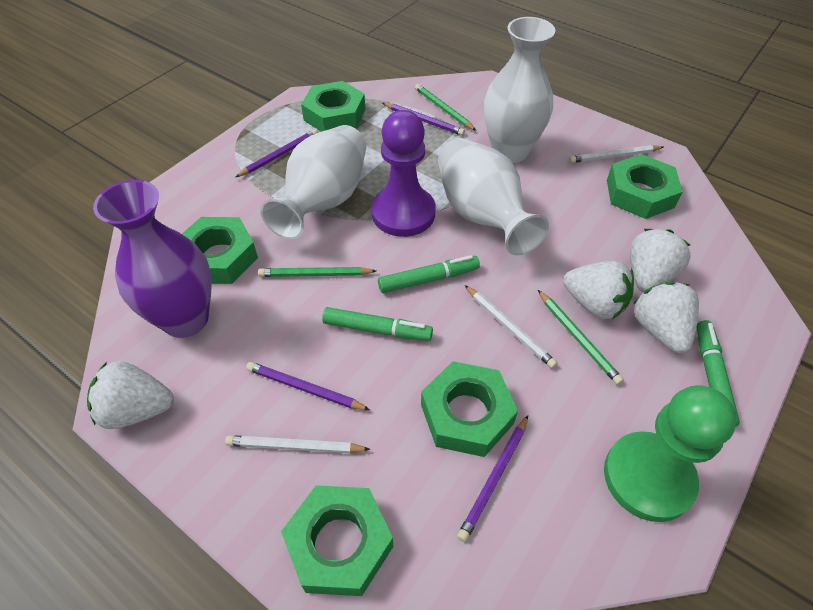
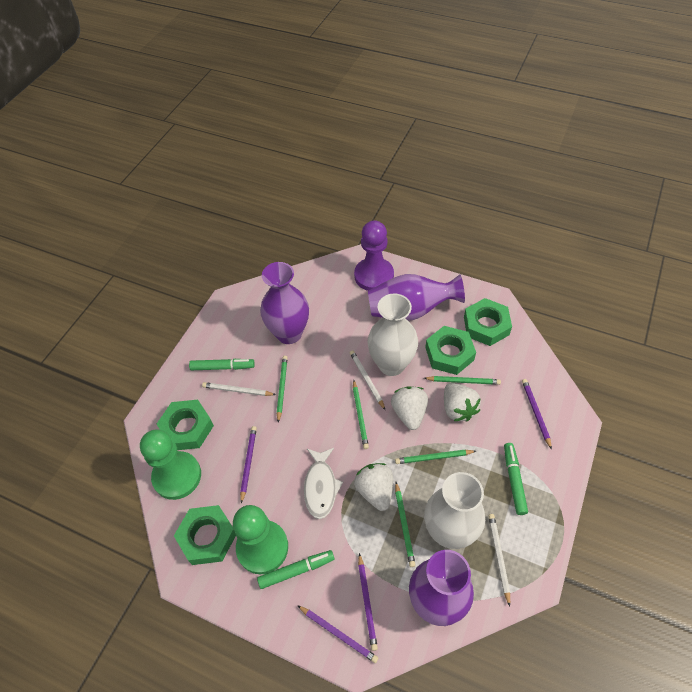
green nut: [182,217,258,284] [281,485,393,596] [301,81,365,132] [421,361,518,457] [607,154,683,219] = 5 -> [157,400,214,450] [174,505,236,565] [425,326,476,375] [464,298,512,346] = 4
green pawn: [604,385,737,522] = 1 -> [140,429,201,500] [233,505,288,574] = 2
green pencil: [258,267,376,277] [415,84,476,131] [538,290,624,385] = 3 -> [277,356,288,423] [353,380,369,449] [395,450,476,464] [395,482,416,567] [424,376,501,385] = 5
purple vase: [93,180,212,338] = 1 -> [260,262,309,344] [368,274,465,320] [409,550,474,626] = 3
white fish: none = 0 -> [304,448,343,519] = 1
white strawberry: [87,361,174,429] [563,261,634,319] [630,229,690,292] [633,282,699,353] = 4 -> [354,463,393,511] [391,386,428,430] [444,383,481,421] = 3
white vase: [260,125,366,239] [438,138,549,255] [484,17,555,163] = 3 -> [368,294,418,376] [424,472,485,549] = 2

